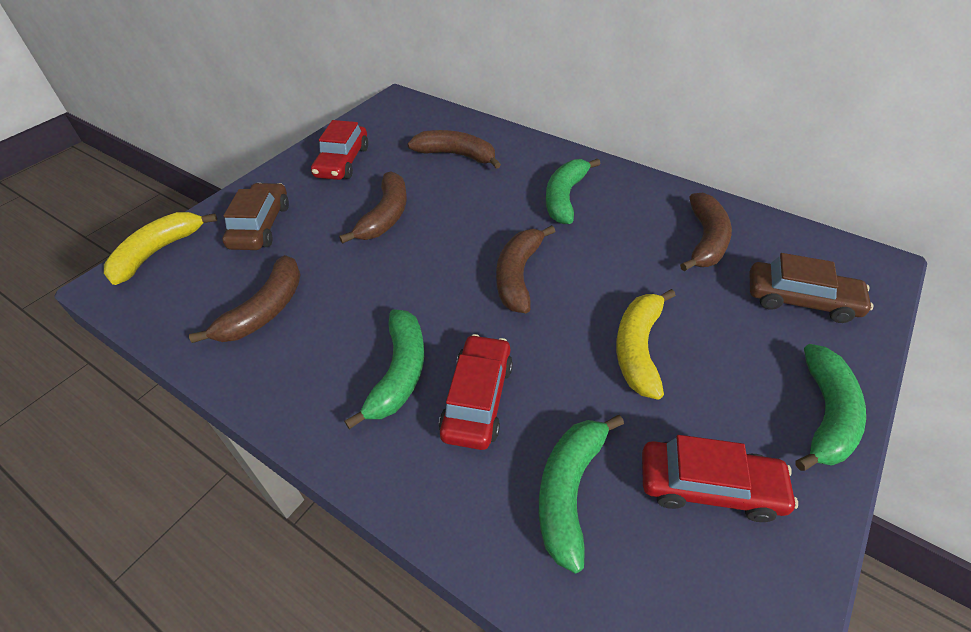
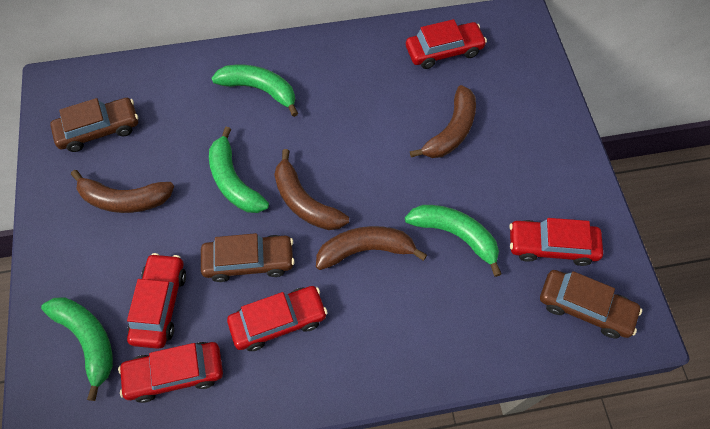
brown banana: [189,255,301,343] [339,171,407,244] [408,130,501,169] [496,225,555,313] [680,193,732,271] = 5 -> [71,170,174,213] [274,149,349,230] [316,226,427,270] [410,85,476,158] = 4
brown car: [222,183,289,250] [750,253,873,323] = 2 -> [50,98,138,152] [201,233,295,282] [540,270,642,338] = 3
red car: [311,120,368,180] [439,334,513,450] [642,435,798,522] = 3 -> [118,342,223,403] [127,253,186,349] [227,286,328,351] [406,19,487,69] [509,218,603,266] = 5
yellow banana: [104,212,217,285] [616,289,676,400] = 2 -> none = 0

